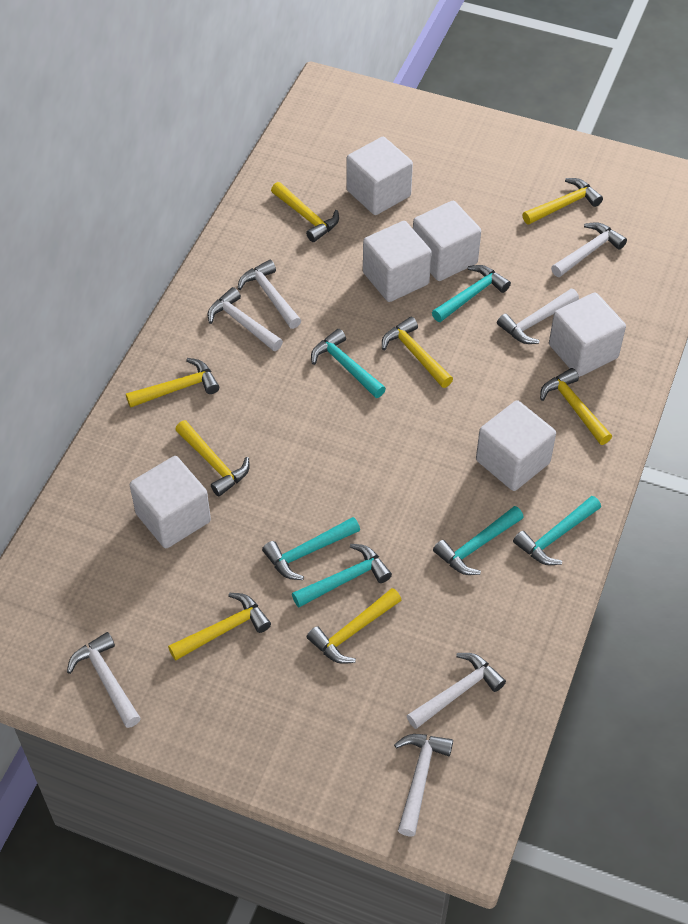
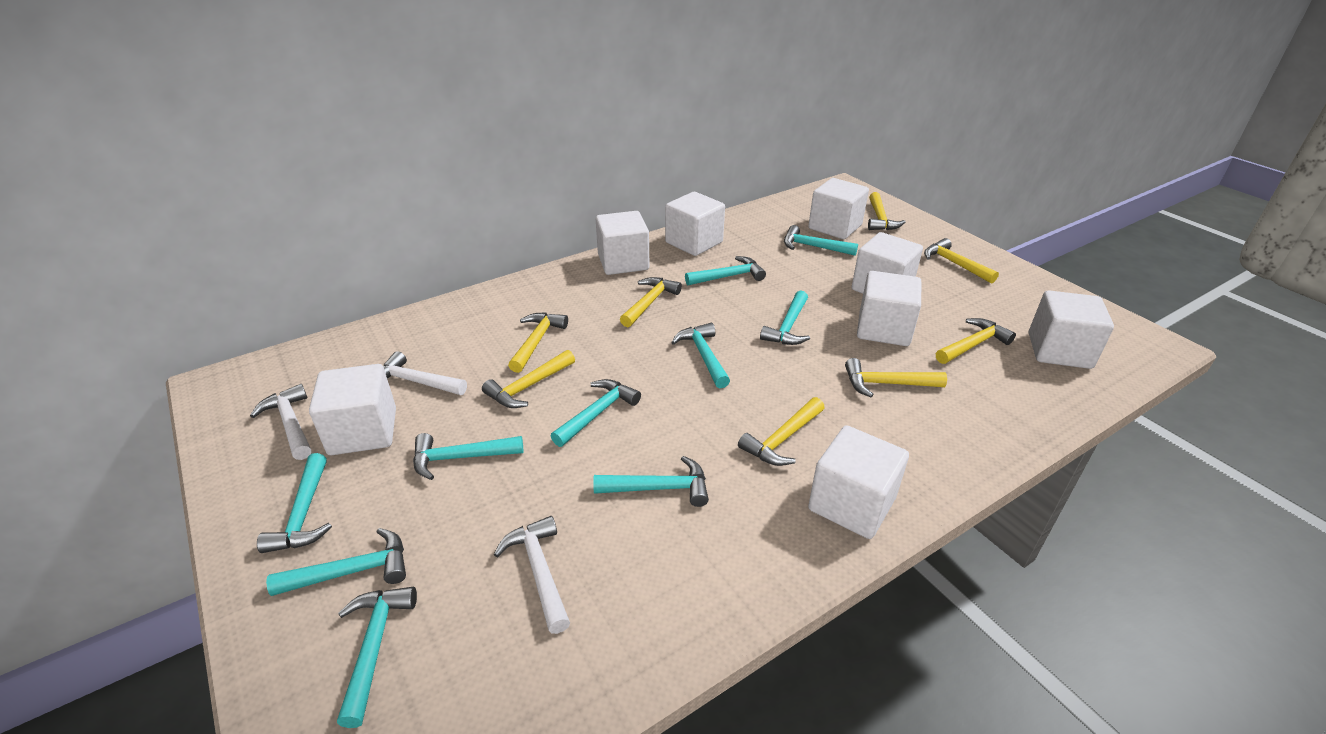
turquoise hammer: [262,517,360,580] [292,544,392,607] [311,329,386,398] [432,265,511,322] [433,506,524,575] [513,496,601,565] = 6 -> [257,453,332,553] [266,528,406,596] [337,587,417,728] [413,433,523,480] [551,379,641,447] [593,456,709,507] [671,323,730,388] [685,256,766,285] [760,290,810,345] [784,225,858,256] = 10
white cube: [130,456,211,548] [347,137,413,215] [363,221,432,302] [413,201,481,281] [476,400,556,491] [549,293,626,377] = 6 -> [309,364,396,455] [596,211,649,275] [665,192,725,256] [808,178,869,239] [808,425,909,539] [852,232,923,294] [857,271,921,346] [1029,290,1114,369] = 8
white hammer: [67,632,141,728] [207,287,283,351] [238,260,301,329] [394,734,453,836] [407,653,506,729] [497,289,579,344] [551,222,627,277] = 7 -> [250,384,311,460] [383,351,467,395] [494,516,570,634] = 3

